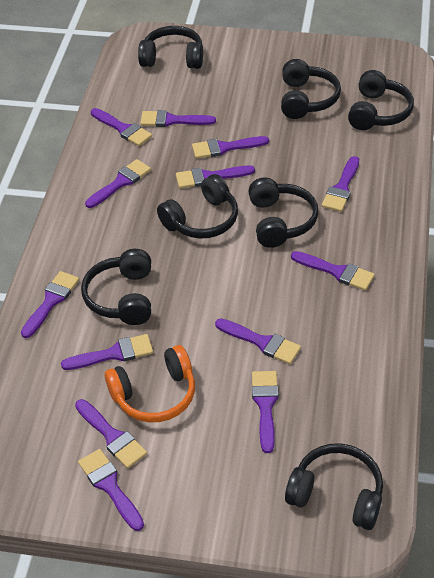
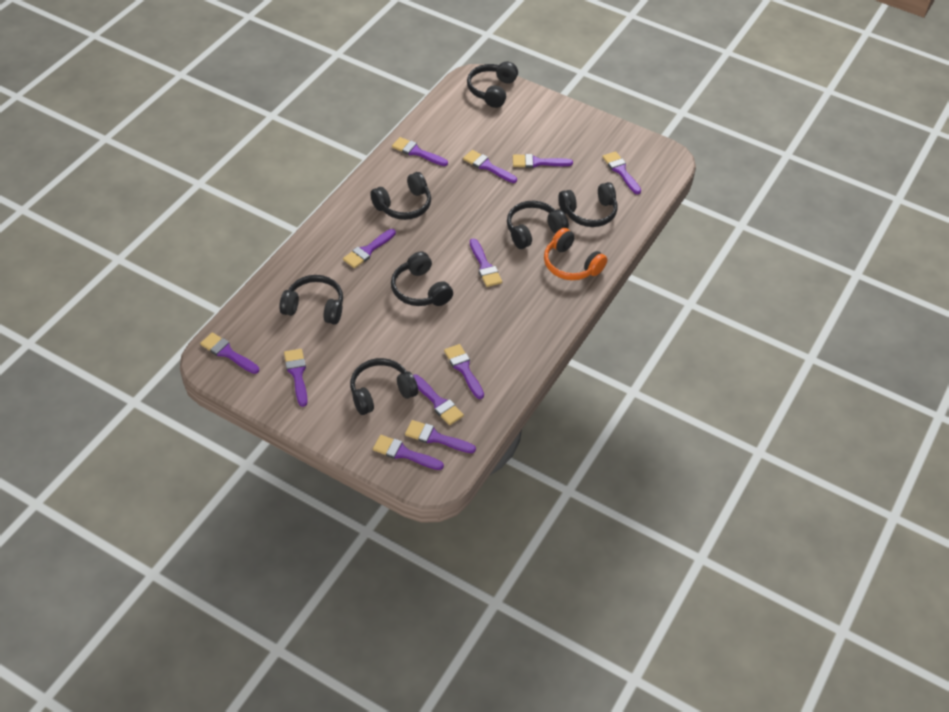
purple brush: [21,271,79,338] [61,334,153,370] [75,399,147,468] [78,449,144,531] [85,159,151,208] [91,108,152,146] [140,110,216,127] [176,165,255,188] [192,136,269,159] [215,318,301,364] [252,371,279,453] [291,251,375,290] [322,156,359,212] = 13 -> [200,332,259,374] [284,349,308,407] [343,229,396,268] [373,435,444,470] [392,137,448,166] [405,420,476,453] [413,375,464,425] [444,344,484,399] [463,150,517,183] [470,238,502,287] [513,154,573,168] [602,151,641,194] = 12

